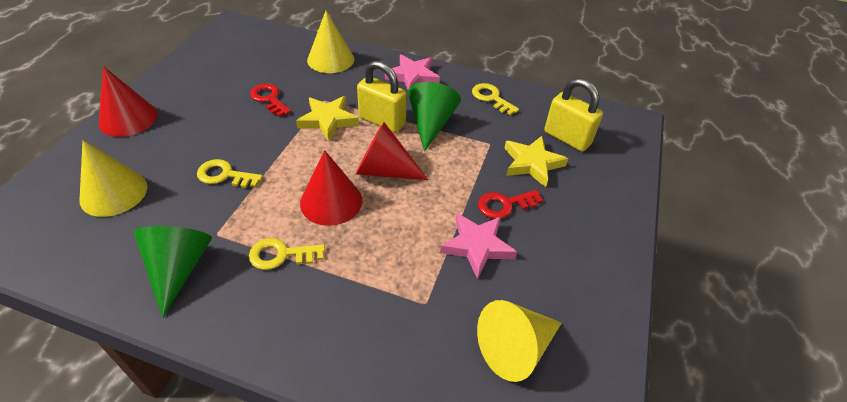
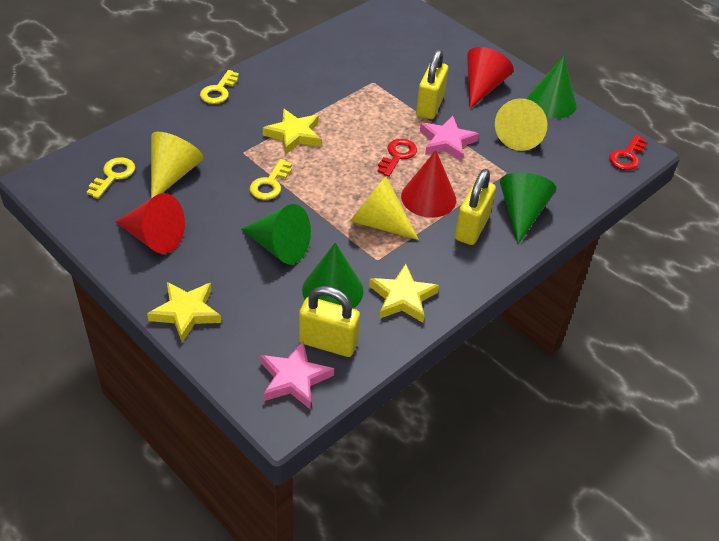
green cone: [134,226,212,318] [408,82,461,152] = 2 -> [241,204,311,264] [302,243,364,309] [500,173,556,244] [527,56,577,118] = 4
yellow padlock: [357,61,407,133] [544,78,603,152] = 2 -> [299,286,360,357] [416,49,448,119] [455,169,496,245] = 3
yellow star: [296,96,359,141] [504,136,568,187] = 2 -> [147,282,221,342] [263,109,321,154] [369,264,439,323] = 3

